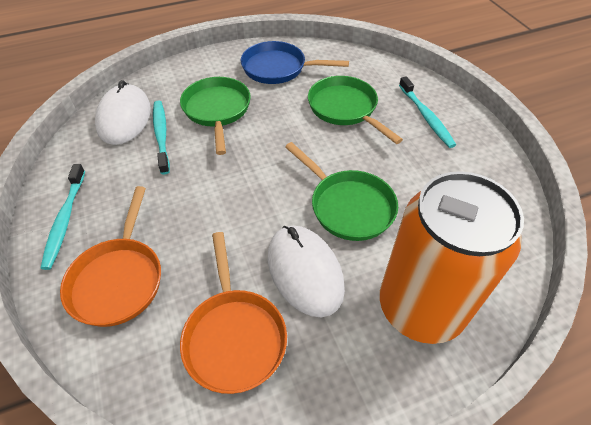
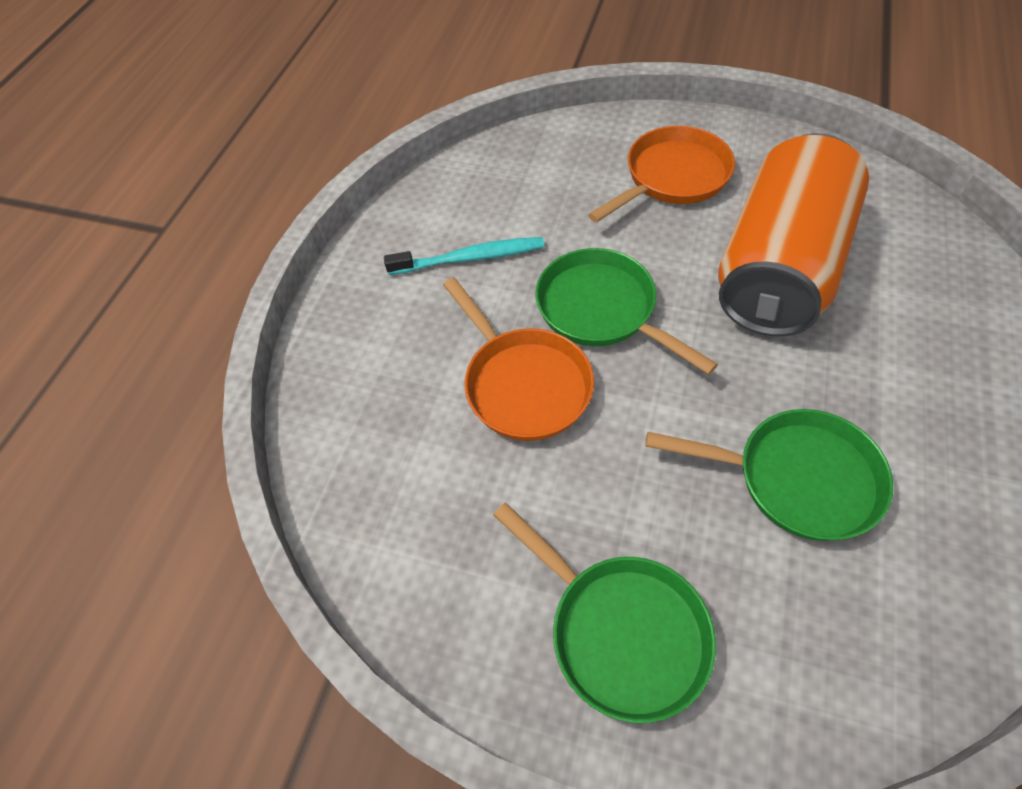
blue pan: [241,41,349,84] = 1 -> none = 0
turquoise toothbrush: [40,164,85,270] [153,100,170,175] [399,76,456,148] = 3 -> [384,237,544,275] = 1
white mouse: [95,80,151,145] [268,226,345,317] = 2 -> none = 0

